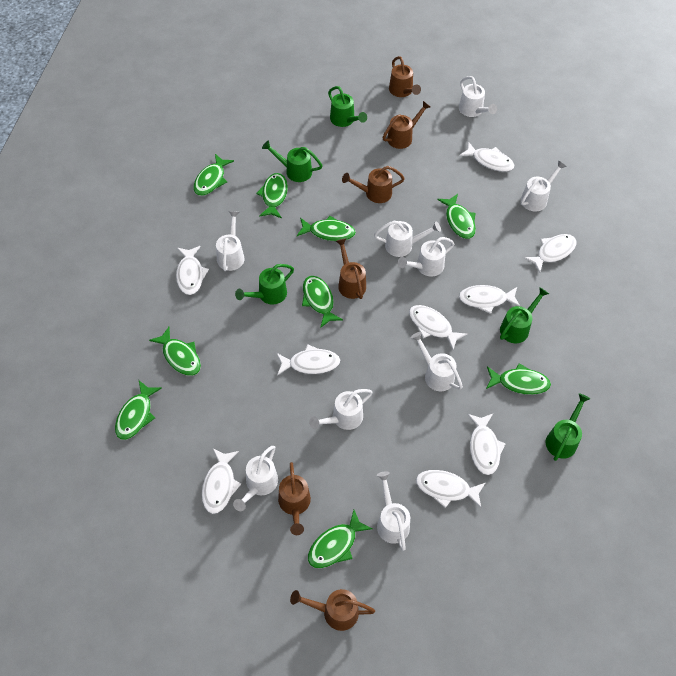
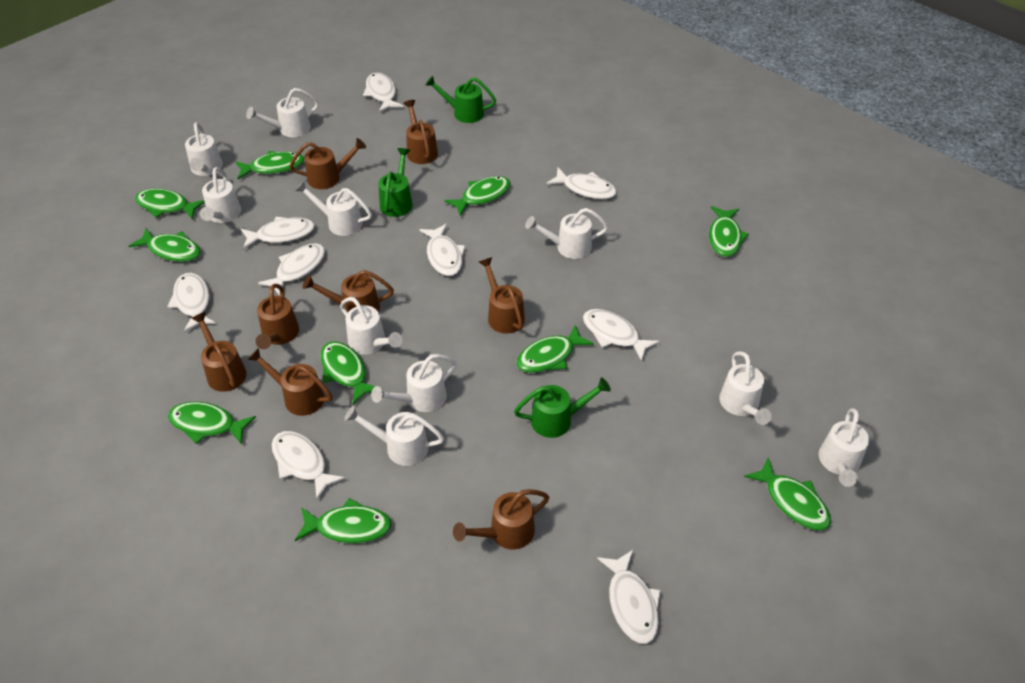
brown watering can: [278,462,311,535] [290,589,375,631] [336,238,366,299] [342,166,405,203] [383,101,430,149] [389,56,421,97] = 6 -> [191,312,247,392] [247,348,332,416] [256,284,299,349] [289,138,366,189] [303,270,394,312] [403,100,438,164] [453,489,549,550] [479,257,525,334] = 8
green fish: [115,381,162,440] [149,327,201,376] [193,154,234,196] [256,173,288,218] [297,216,356,241] [302,276,343,328] [308,510,372,568] [437,194,476,239] [486,363,551,395] = 9 -> [129,228,201,262] [135,189,205,219] [168,402,256,445] [235,151,305,179] [295,498,392,543] [320,341,382,405] [444,176,511,217] [516,325,594,373] [709,206,749,257] [744,457,831,530] = 10
green watering can: [235,264,294,305] [262,140,323,182] [328,86,367,127] [500,287,549,343] [546,393,590,461] = 5 -> [379,148,413,217] [425,76,496,123] [514,377,611,438] = 3
white watering can: [216,211,245,271] [233,446,278,511] [309,389,372,430] [374,221,441,257] [377,471,410,551] [398,237,455,277] [411,332,463,391] [459,76,497,117] [521,160,567,211] = 9 -> [185,122,223,176] [200,167,241,223] [246,88,319,137] [295,181,372,236] [340,297,403,355] [345,406,444,466] [371,354,457,412] [525,208,608,259] [719,351,772,425] [819,408,869,487] = 10

